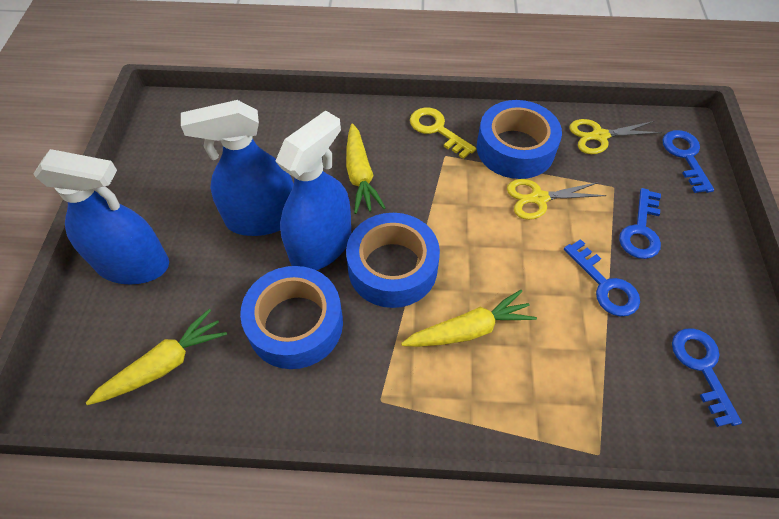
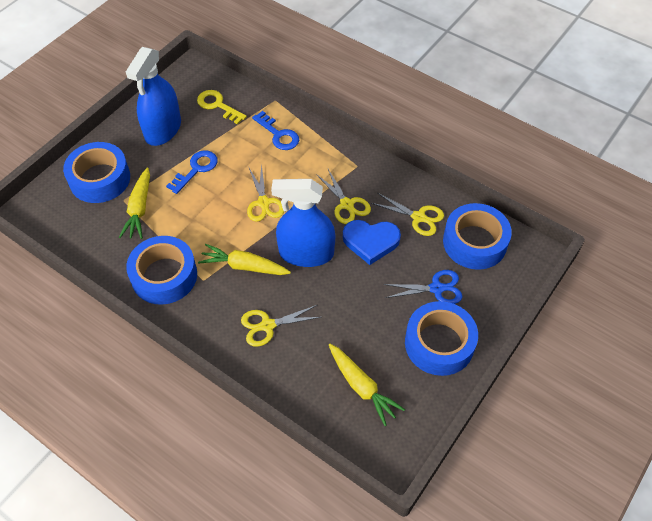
blue heart: none = 0 -> [343,220,401,265] = 1
blue key: [564,239,640,316] [619,188,661,259] [662,130,714,193] [672,328,742,427] = 4 -> [166,150,218,194] [252,111,299,150] = 2
blue scissors: none = 0 -> [383,270,462,304] = 1
blue spray bottle: [34,149,169,284] [181,100,294,236] [275,110,351,270] = 3 -> [126,47,181,146] [271,179,335,267] = 2
blue tape: [240,266,343,369] [346,213,440,308] [477,100,562,179] = 3 -> [63,142,130,203] [126,236,197,305] [405,301,478,376] [443,203,512,270] = 4
yellow scissors: [507,179,606,220] [569,119,662,154] = 2 -> [241,305,321,347] [247,164,284,222] [316,169,371,224] [371,193,444,236] = 4

